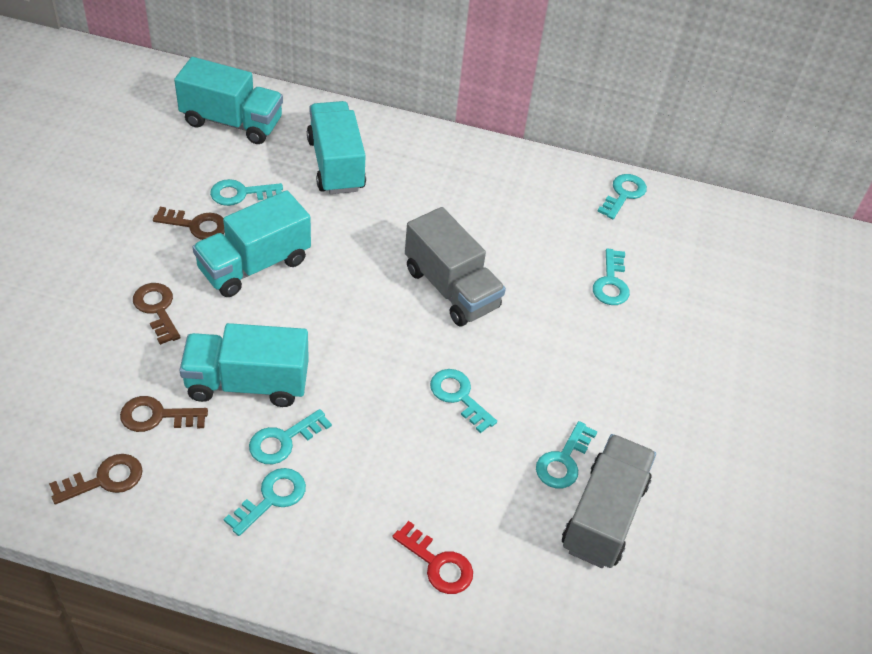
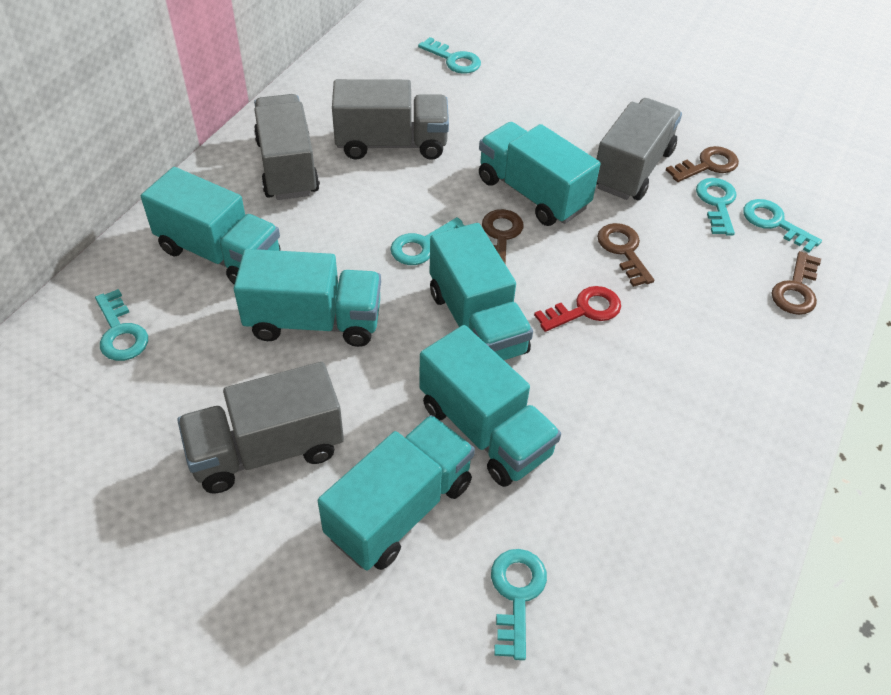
grey truck: [405,207,506,327] [562,434,656,568] = 2 -> [177,362,344,493] [254,94,320,200] [332,79,449,160] [596,98,682,200] = 4
turquoise key: [210,179,283,206] [224,468,306,536] [249,409,332,464] [430,369,497,433] [536,421,597,488] [593,249,630,305] [597,174,647,219] = 7 -> [95,289,148,361] [390,217,465,265] [418,37,481,74] [491,549,547,660] [696,178,737,235] [743,199,822,253] = 6
turquoise truck: [174,57,283,144] [179,323,309,407] [192,190,311,297] [307,101,366,194] = 4 -> [141,167,280,284] [234,249,381,347] [318,415,475,570] [419,325,561,487] [430,223,533,360] [479,122,600,226] = 6

